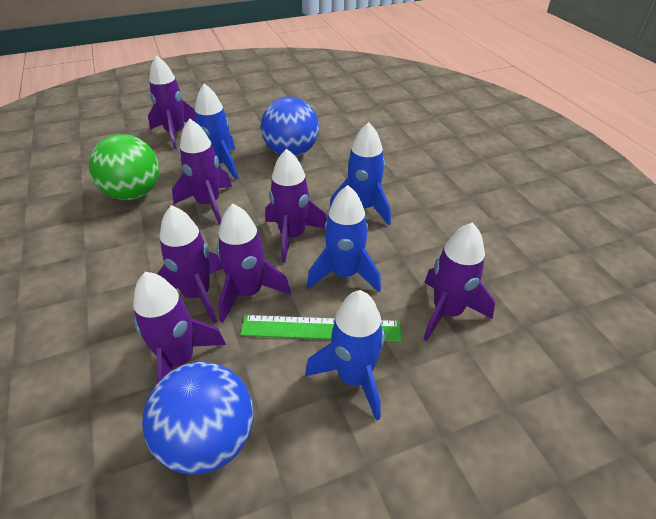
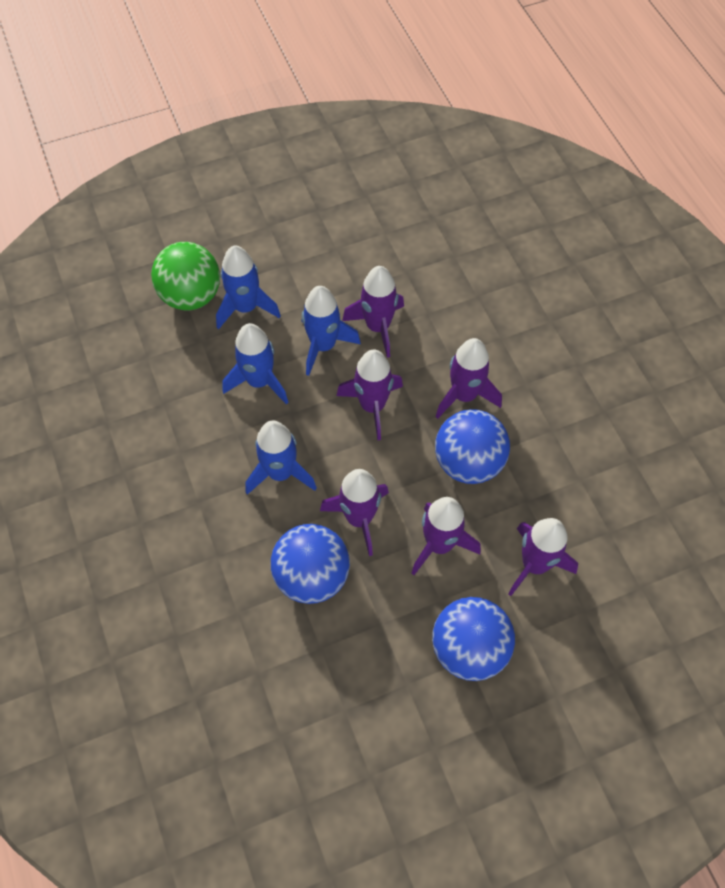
blue ball: [142,362,253,475] [261,97,319,156] = 2 -> [271,524,350,604] [432,597,515,681] [435,409,510,484] = 3
green ruler: [240,315,402,342] = 1 -> none = 0
purple rocket: [133,272,226,384] [148,55,196,149] [157,205,223,324] [172,119,232,224] [217,204,291,323] [265,149,327,263] [423,222,495,341] = 7 -> [320,469,389,556] [337,349,403,440] [342,266,404,358] [412,497,481,575] [436,338,502,419] [508,518,578,596] = 6

